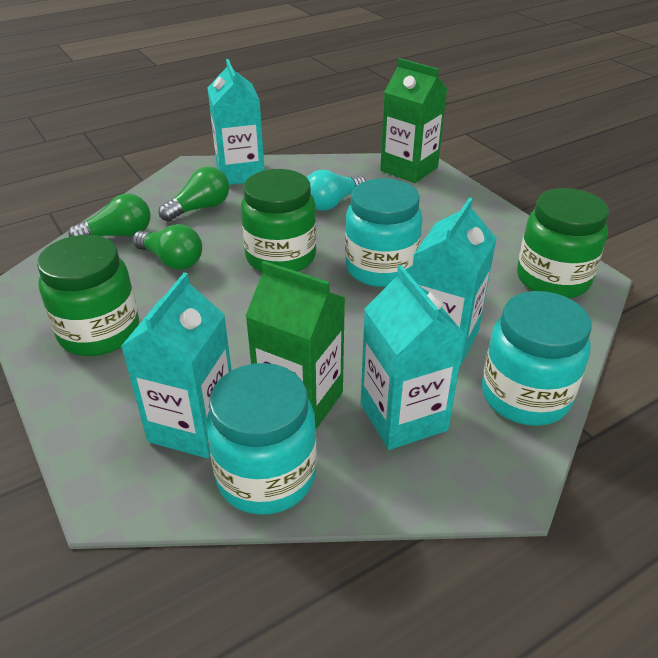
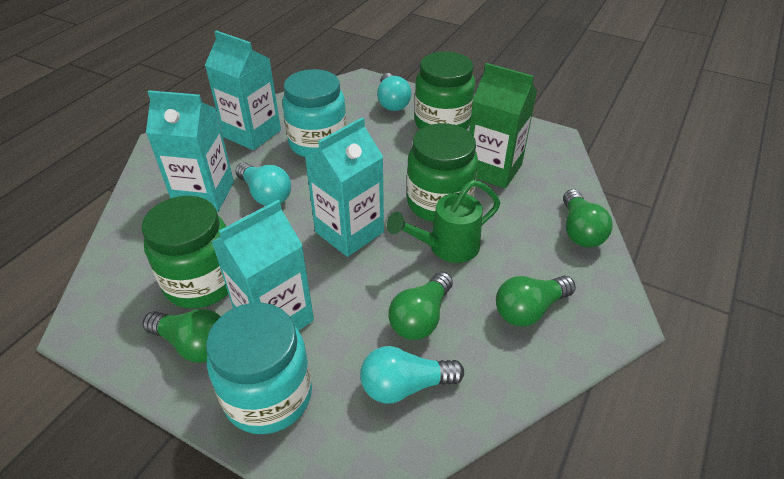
green carton: [245,261,345,429] [380,58,447,183] = 2 -> [469,63,537,189] = 1
green light bulb: [69,194,150,237] [132,224,202,270] [159,166,229,221] = 3 -> [143,309,221,363] [388,272,453,340] [496,276,576,326] [563,189,613,247] = 4
green watering can: none = 0 -> [387,180,500,263] = 1
turquoise jar: [206,363,317,515] [345,178,422,287] [482,291,591,426] = 3 -> [206,303,312,434] [282,69,347,157] = 2
turquoise light bulb: [307,170,366,211] = 1 -> [235,163,291,206] [360,346,464,403] [377,73,412,111] = 3

